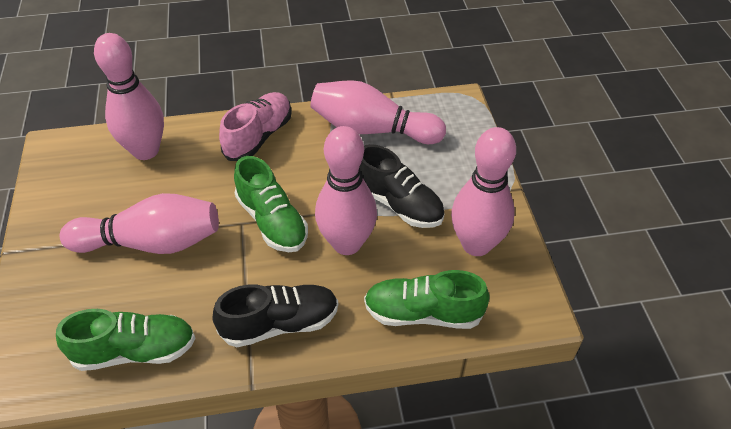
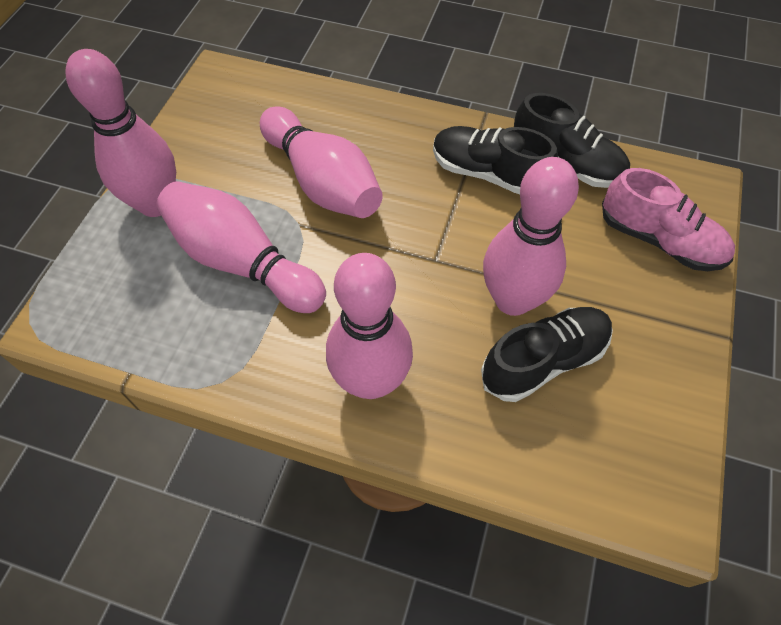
black shoe: [213,284,338,347] [360,144,444,228] = 2 -> [433,126,558,194] [481,307,613,402] [514,93,630,188] = 3
green shoe: [56,309,196,371] [234,156,308,252] [364,270,490,329] = 3 -> none = 0

